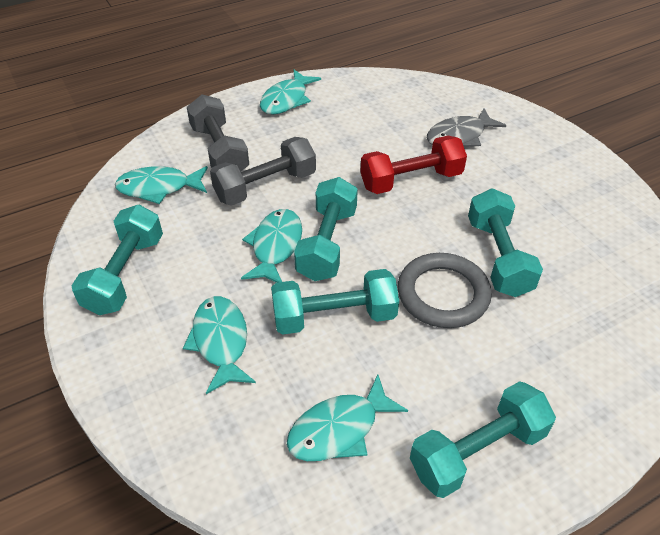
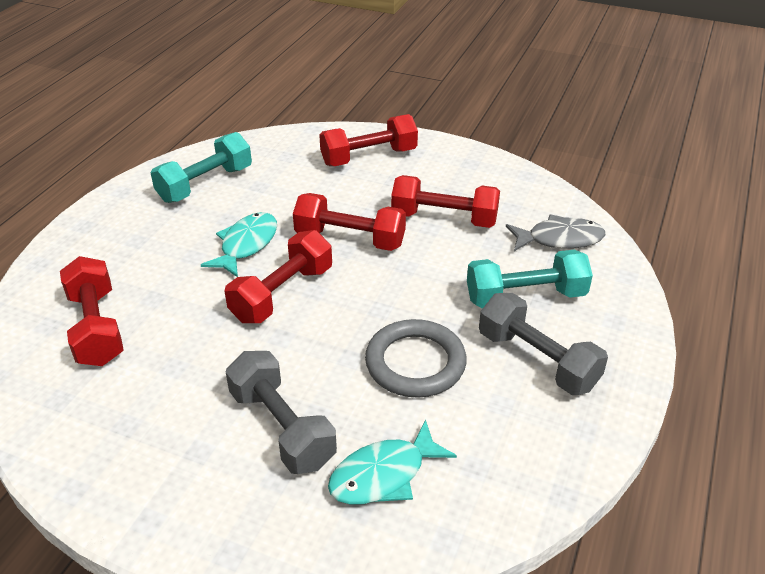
red dumbbell: [360,136,467,194] = 1 -> [60,256,124,366] [225,230,332,323] [293,193,406,251] [319,114,418,166] [391,175,500,228] = 5
turquoise dumbbell: [72,205,163,315] [271,269,399,335] [294,177,358,281] [410,381,556,498] [468,188,543,297] = 5 -> [151,132,252,203] [467,250,593,308] = 2
turquoise fish: [115,166,208,204] [183,296,256,394] [241,209,302,283] [260,70,321,115] [287,374,408,461] = 5 -> [201,212,277,277] [328,420,457,505] = 2

